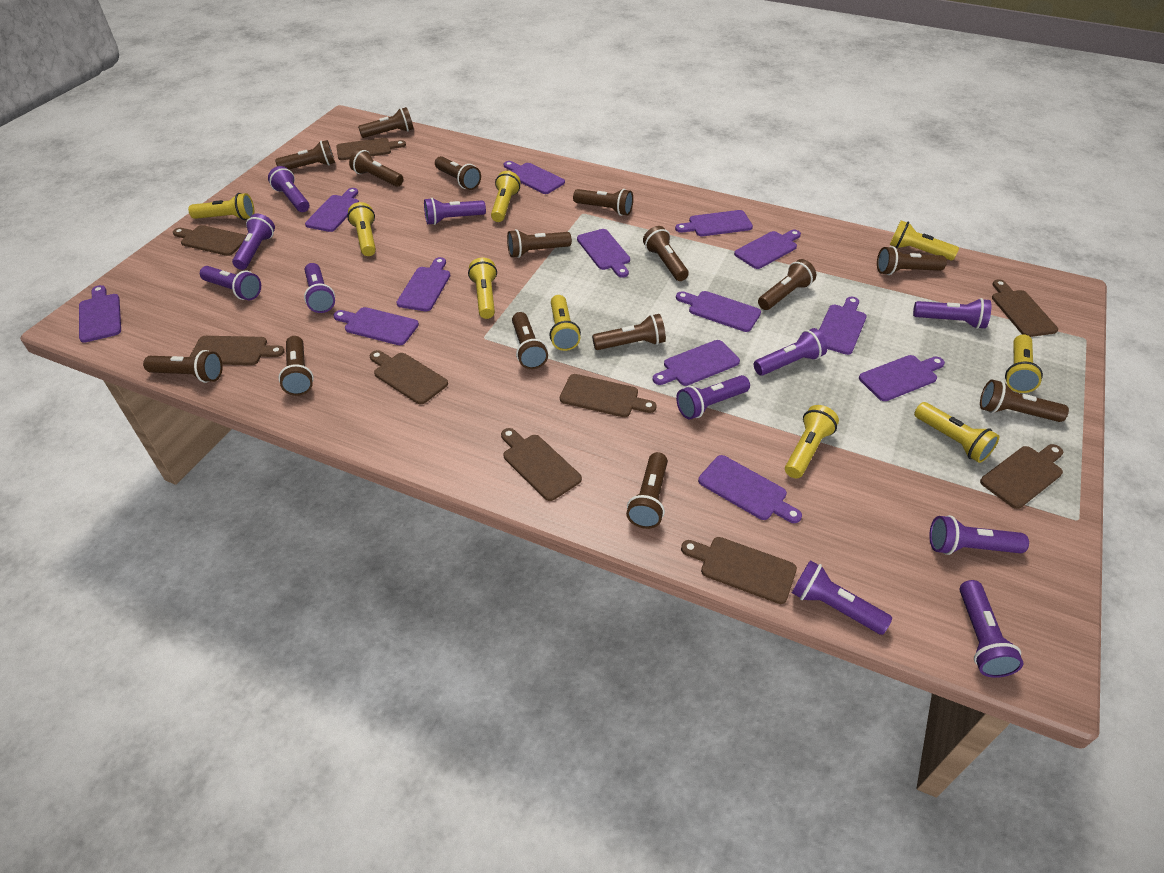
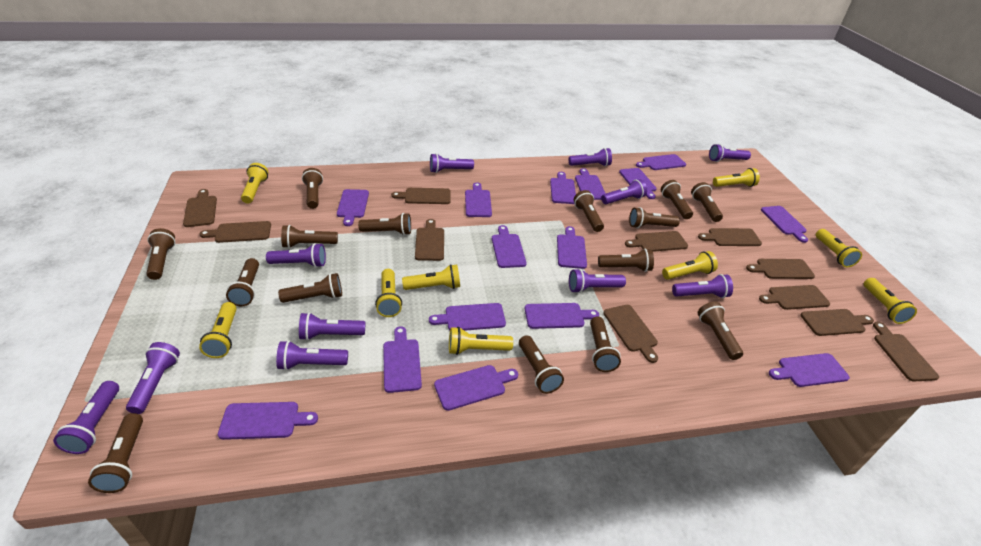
brown cutting board: [173,225,247,256] [190,336,285,365] [336,138,406,160] [370,350,448,404] [501,428,582,501] [560,374,657,417] [681,537,797,604] [980,444,1063,509] [992,279,1058,337] = 9 -> [183,189,217,227] [199,221,271,243] [391,188,451,204] [415,219,444,261] [603,305,658,363] [625,231,688,252] [698,228,762,246] [746,259,815,279] [759,285,830,310] [800,309,874,336] [873,322,939,381] = 11
purple cutting board: [79,285,121,343] [305,188,359,232] [333,307,419,345] [396,257,450,311] [504,161,565,194] [577,229,630,278] [653,340,740,386] [675,210,753,236] [676,291,761,332] [698,455,802,523] [734,230,801,269] [819,297,867,355] [859,355,945,401] = 13 -> [218,402,318,440] [337,189,369,226] [383,326,422,393] [429,303,506,331] [434,365,518,411] [465,182,492,217] [492,225,527,268] [525,303,599,329] [550,172,576,204] [557,226,587,269] [575,168,606,200] [619,168,657,199] [636,154,686,170] [761,206,808,243] [769,353,850,387] = 15

